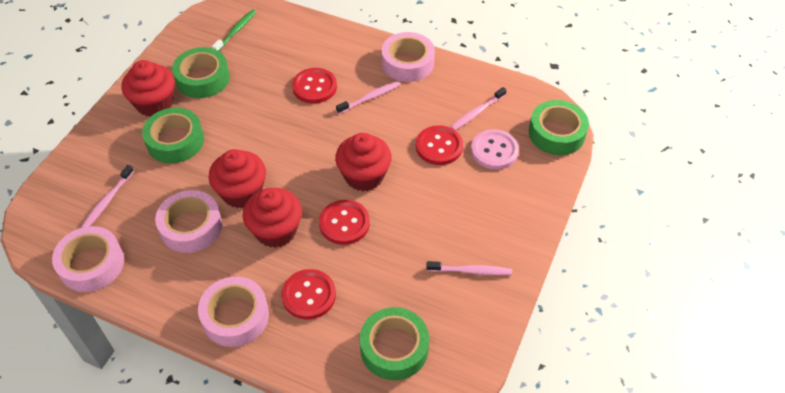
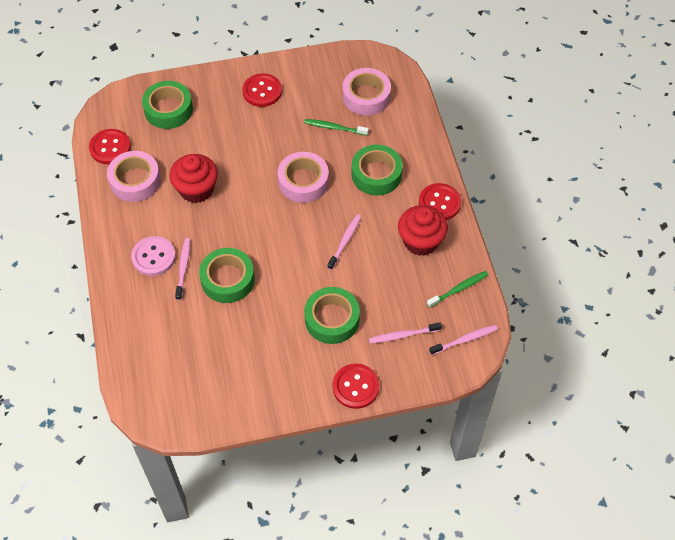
green toothbrush: [212,10,256,51] = 1 -> [304,119,369,136] [427,271,488,308] = 2
pink tape: [52,226,124,292] [155,190,222,253] [198,277,269,347] [382,32,435,82] = 4 -> [107,151,161,202] [277,152,329,203] [342,68,391,116] = 3
red cupcake: [122,60,175,117] [209,149,266,208] [243,188,302,248] [335,133,392,191] = 4 -> [169,154,218,203] [398,205,448,256] = 2

